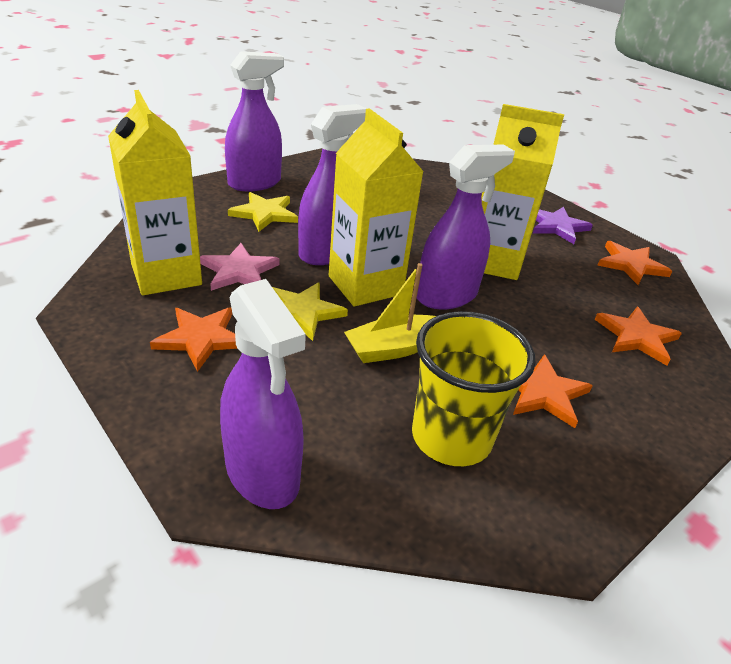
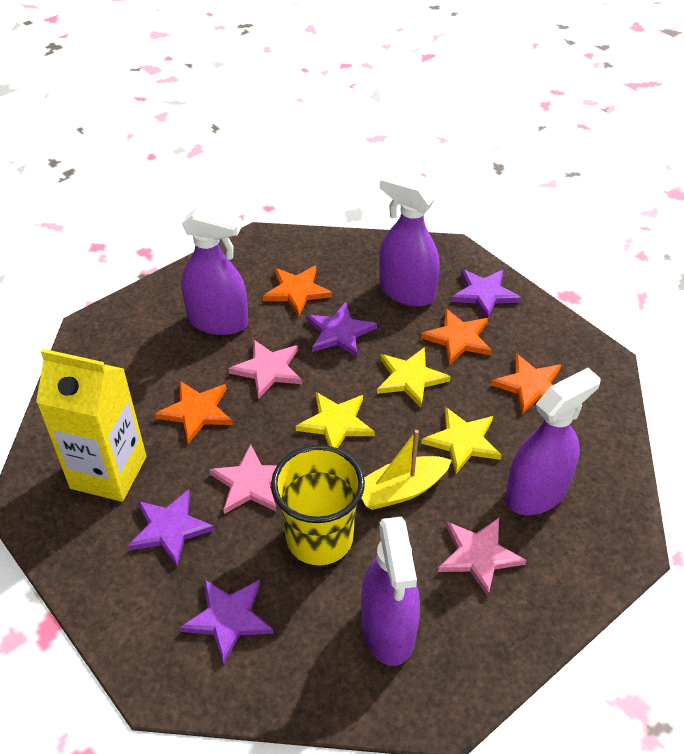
pink star: [200,243,280,291] = 1 -> [209,444,277,514] [228,340,302,399] [438,518,526,597] = 3
purple star: [533,207,593,244] = 1 -> [127,489,215,567] [180,579,274,665] [306,302,377,357] [450,269,521,318] = 4
yellow carton: [108,90,202,295] [329,108,424,307] [481,104,564,280] = 3 -> [36,349,146,502] = 1
yellow star: [228,192,298,232] [272,283,348,341] = 2 -> [296,392,375,448] [377,347,451,408] [421,407,502,474] = 3

